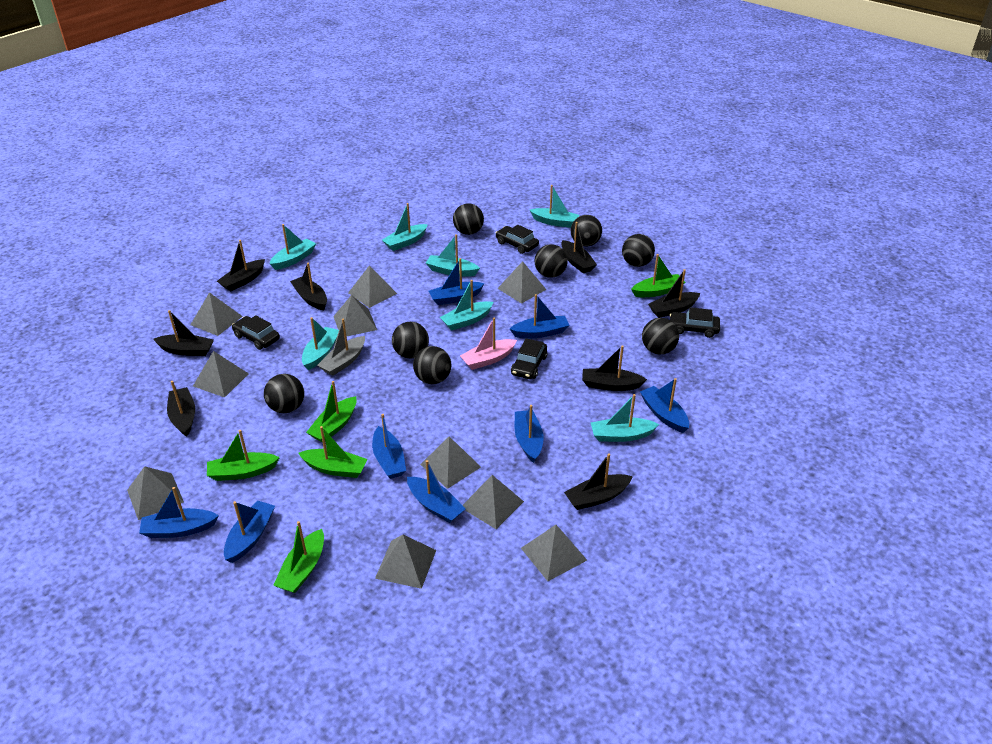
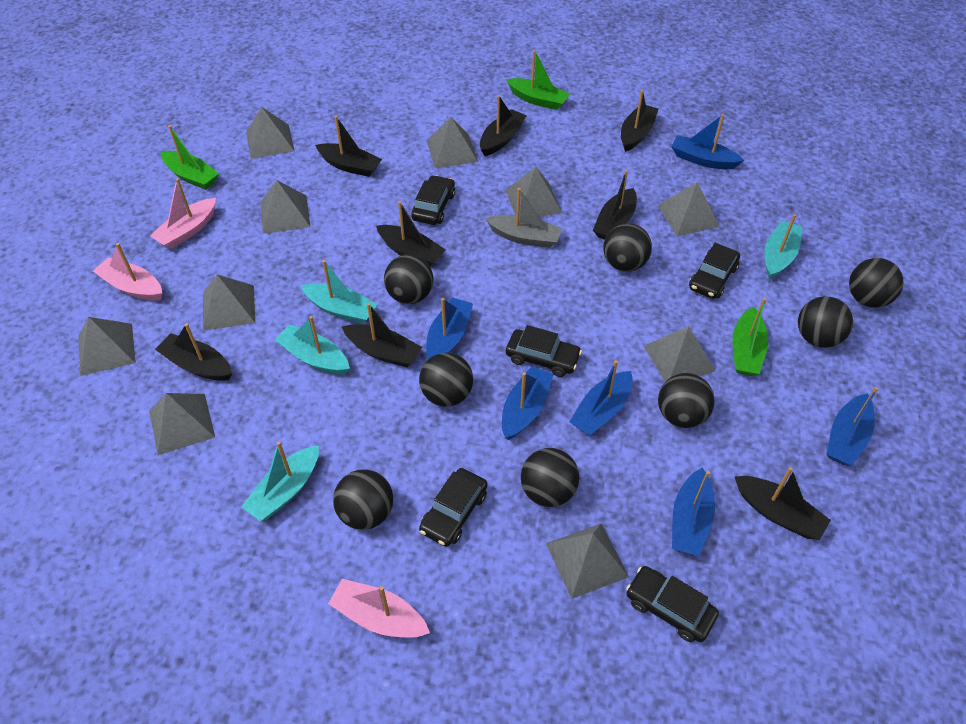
black car: [232,315,280,350] [496,225,539,254] [511,338,548,379] [670,307,720,338] = 4 -> [411,175,455,225] [419,468,488,547] [506,325,582,377] [626,566,719,642] [689,243,740,299] = 5
blue boat: [139,487,219,538] [224,501,275,563] [372,414,406,479] [407,460,466,523] [429,258,485,305] [510,294,570,338] [515,405,544,463] [640,378,689,433] = 8 -> [426,297,473,359] [502,366,554,440] [569,360,633,436] [672,114,744,169] [672,467,715,556] [827,387,878,466] = 6
green boat: [207,430,280,481] [273,521,324,593] [298,426,368,478] [306,381,357,442] [631,254,685,297] = 5 -> [161,125,219,190] [506,50,570,110] [732,298,768,376] = 3
pink boat: [460,317,517,370] = 1 -> [93,243,162,301] [150,178,216,249] [328,579,430,638] = 3
turquoise boat: [270,224,316,270] [302,317,339,370] [382,203,428,251] [426,234,480,277] [440,280,494,330] [530,185,580,228] [591,394,659,442] = 7 -> [242,441,319,522] [274,316,350,375] [301,260,378,324] [764,214,803,279] = 4

